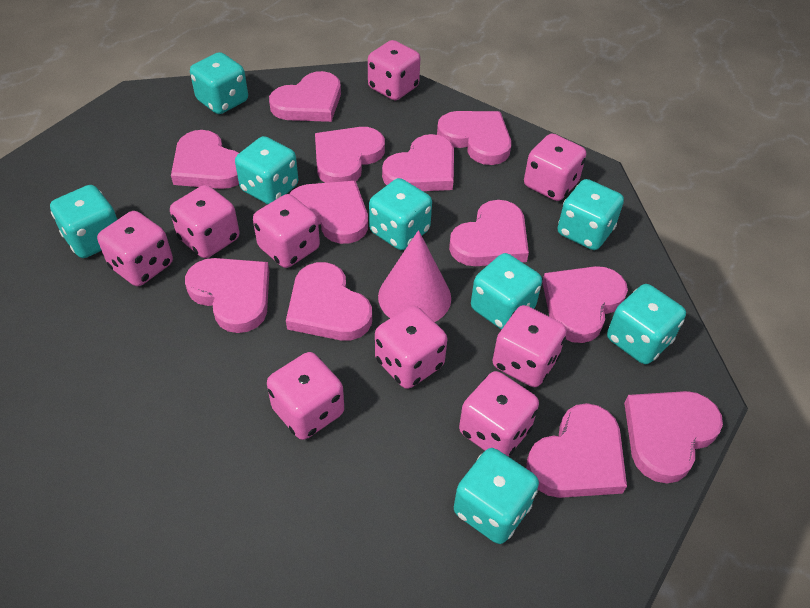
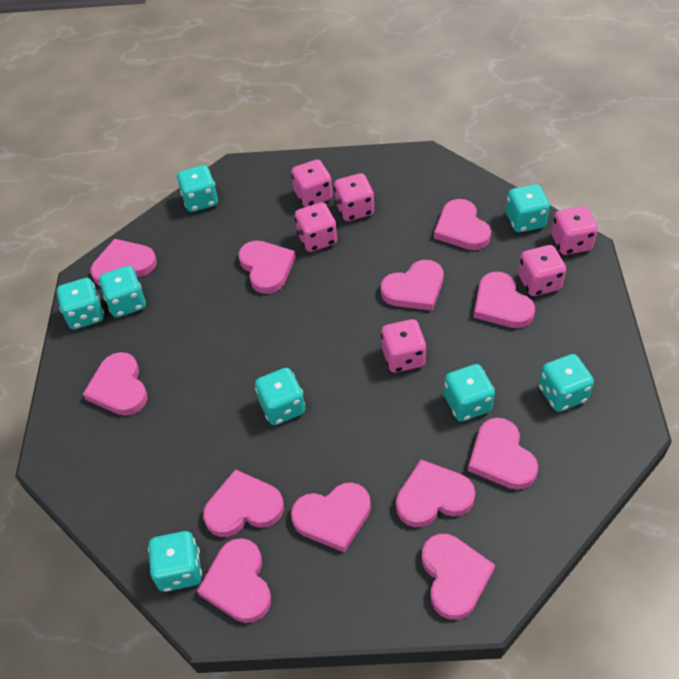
pink cone: [378,230,451,322] = 1 -> none = 0
pink dice: [97,211,173,286] [170,185,239,258] [253,194,320,268] [267,352,344,440] [368,40,420,100] [375,306,447,389] [459,371,539,456] [492,305,567,387] [524,133,586,201] = 9 -> [291,159,333,207] [295,202,337,252] [334,173,374,221] [381,319,427,373] [518,245,566,296] [551,206,598,255] = 6

